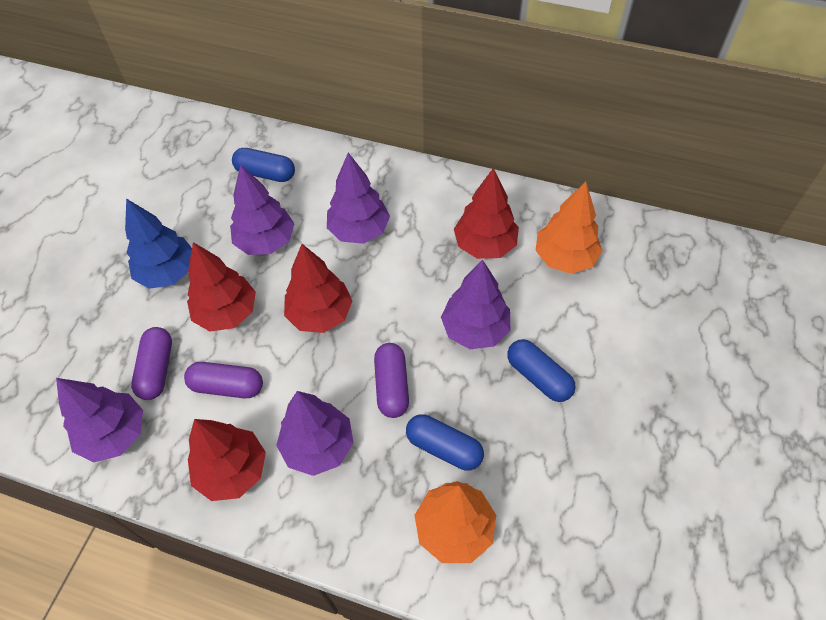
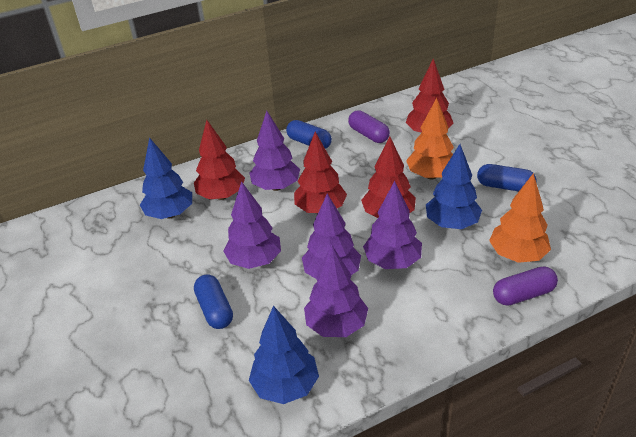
blue tree: [125,198,192,289] = 1 -> [140,137,192,219] [249,306,319,404] [426,144,482,229] = 3
purple capsule: [131,327,172,400] [184,362,263,398] [374,343,409,418] = 3 -> [348,110,390,143] [493,266,558,306] = 2

